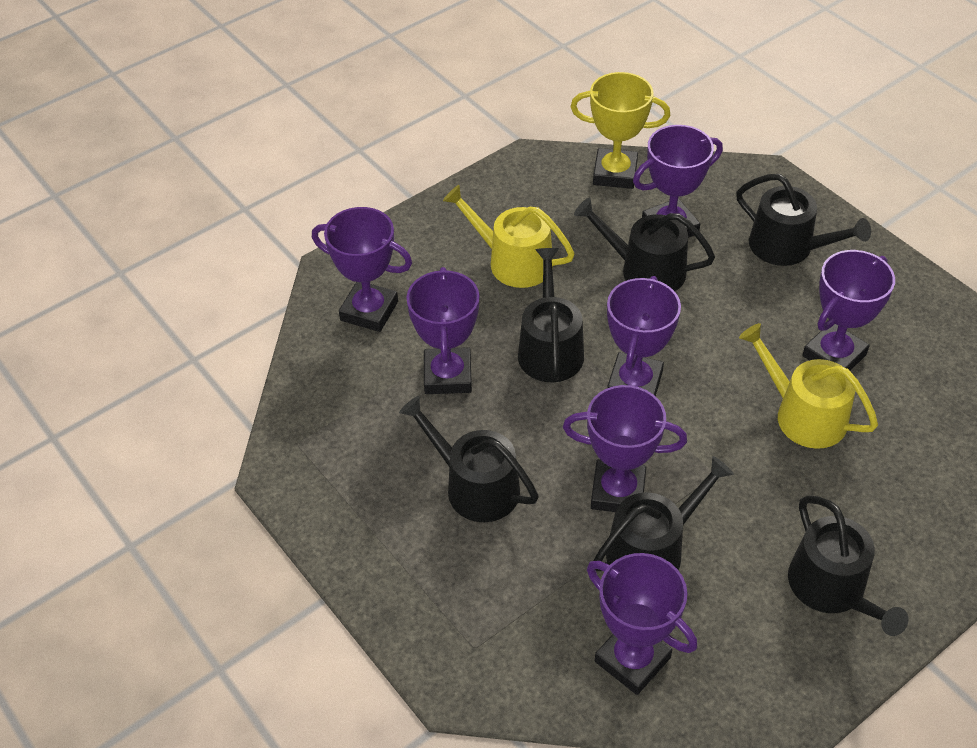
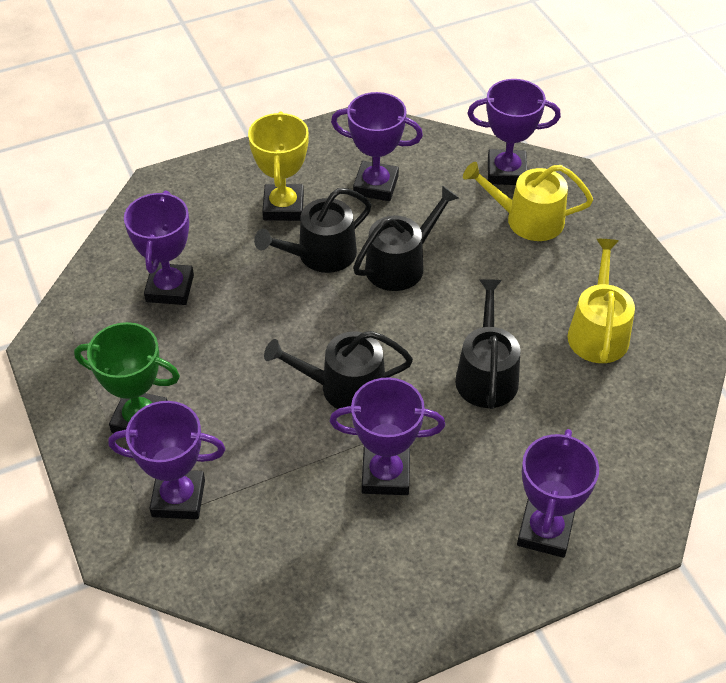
black watering can: [399,396,539,522] [518,248,584,382] [574,198,715,291] [593,456,734,571] [736,174,871,266] [788,496,908,636] = 6 -> [254,188,371,273] [264,331,413,409] [353,186,459,291] [455,279,521,409] = 4
green trophy: none = 0 -> [74,322,180,433] = 1
purple trophy: [312,207,412,332] [407,267,479,394] [563,385,687,512] [587,553,697,695] [607,276,681,396] [633,125,723,238] [802,250,895,371] = 7 -> [108,401,225,519] [124,191,194,305] [330,377,445,495] [331,92,423,201] [468,79,561,185] [517,429,599,558] = 6

